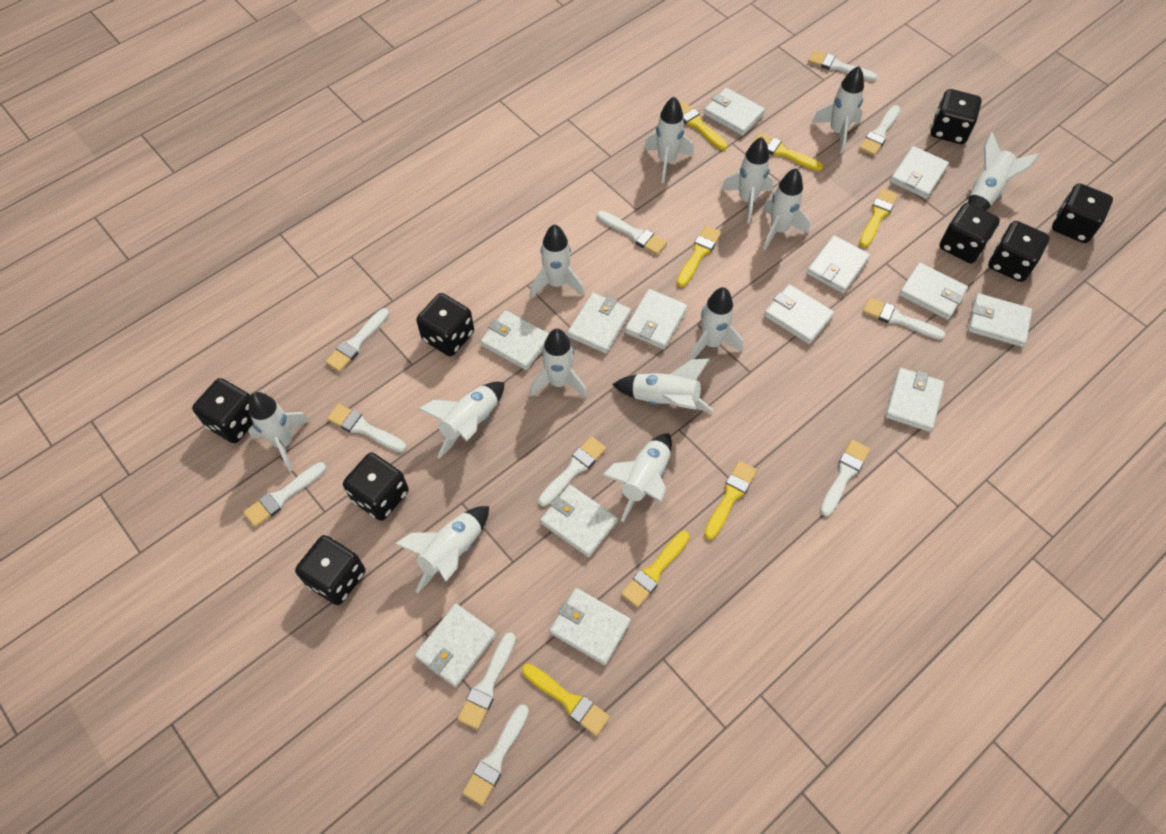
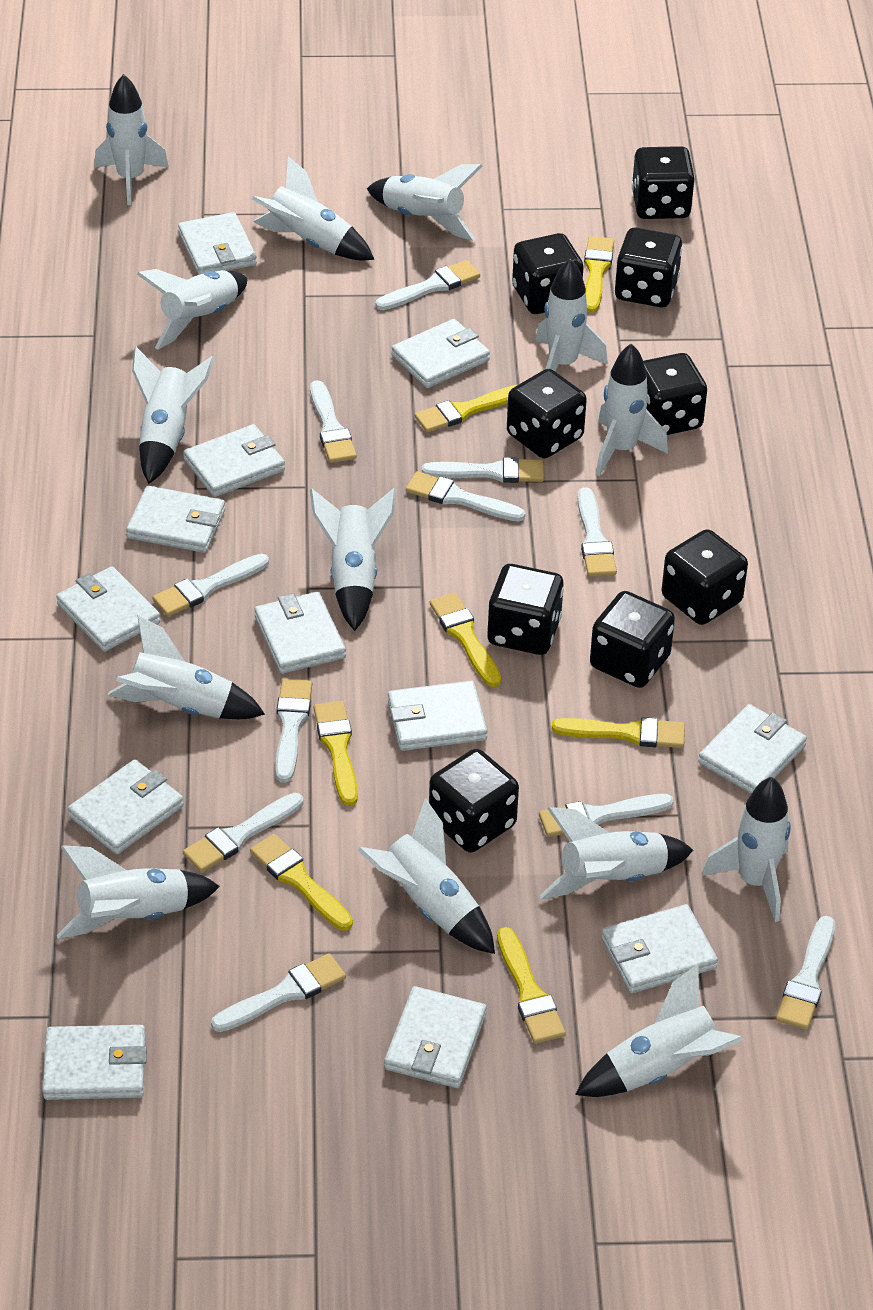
black dice: [192,378,253,443] [295,535,365,605] [343,453,409,521] [416,293,474,356] [931,89,982,144] [939,203,1000,264] [988,221,1050,282] [1052,183,1113,243] = 8 -> [429,749,519,853] [487,564,564,655] [507,369,587,458] [512,233,583,314] [590,591,675,688] [615,227,682,307] [632,146,695,219] [643,353,707,435] [662,529,748,625] = 9
white rocket: [248,392,310,472] [395,506,489,593] [419,382,504,459] [529,329,587,398] [530,224,585,298] [603,433,672,522] [612,358,713,412] [644,97,694,183] [689,287,743,361] [721,137,774,224] [763,168,810,250] [812,66,864,153] [968,132,1040,211] = 13 -> [57,845,220,939] [94,74,169,205] [108,615,265,719] [132,346,215,484] [137,269,248,350] [252,157,374,261] [310,488,396,631] [357,798,495,954] [367,164,482,241] [535,259,608,371] [539,807,693,899] [575,963,743,1097] [596,343,668,476] [702,777,790,922] = 14
white wallet: [415,604,496,687] [480,310,549,370] [540,485,618,557] [550,588,631,665] [567,293,631,354] [625,289,688,350] [704,88,765,136] [764,284,834,344] [807,235,870,294] [885,368,944,432] [890,146,949,199] [899,262,968,320] [968,293,1032,347] = 13 -> [42,1025,147,1100] [56,566,160,652] [68,759,184,854] [126,486,225,553] [178,212,257,275] [184,424,285,497] [254,592,346,674] [384,986,486,1088] [388,681,488,751] [392,319,490,388] [601,904,718,993] [698,704,807,794] = 12

